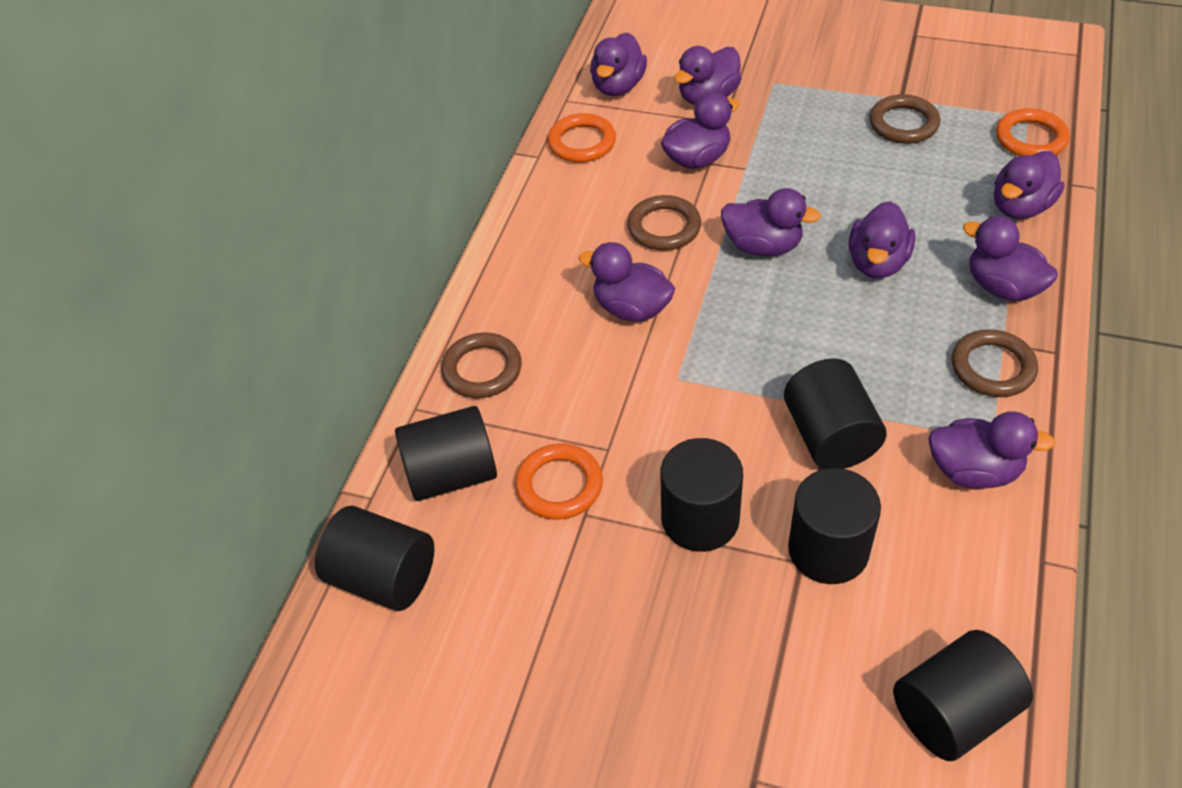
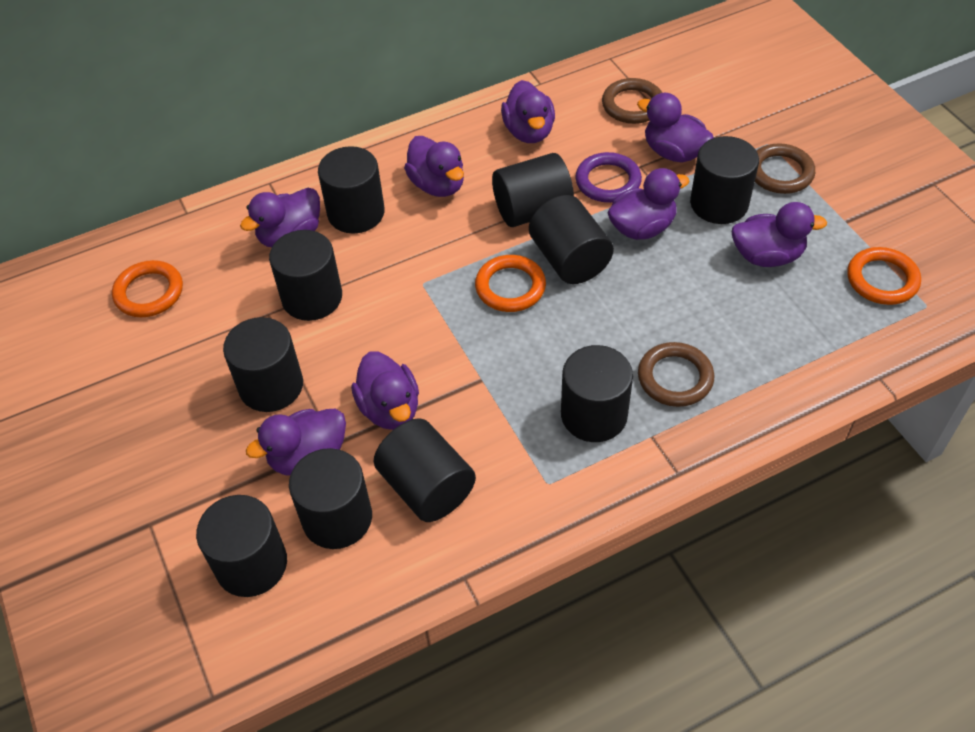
black cylinder: [315,506,434,611] [395,406,497,501] [660,438,743,552] [784,358,887,469] [788,468,881,584] [893,630,1033,761] = 6 -> [196,495,287,597] [223,317,303,412] [269,230,342,321] [289,448,372,549] [318,146,385,234] [374,418,476,522] [492,153,574,227] [529,195,614,284] [561,345,633,442] [690,136,759,224] = 10
brown ring: [441,332,522,398] [627,195,701,251] [869,94,940,144] [951,329,1038,397] = 4 -> [602,78,662,124] [638,342,714,407] [755,143,815,194] = 3
purple duck: [579,242,675,322] [590,32,647,96] [661,92,740,169] [674,46,742,105] [721,188,821,256] [848,201,915,278] [928,411,1055,489] [963,216,1058,302] [994,151,1064,219] = 9 -> [240,188,320,247] [246,409,346,476] [351,351,419,430] [404,136,464,197] [501,80,555,143] [608,168,689,240] [637,93,714,162] [732,202,827,267] = 8
purple ring: none = 0 -> [575,152,642,203] = 1

